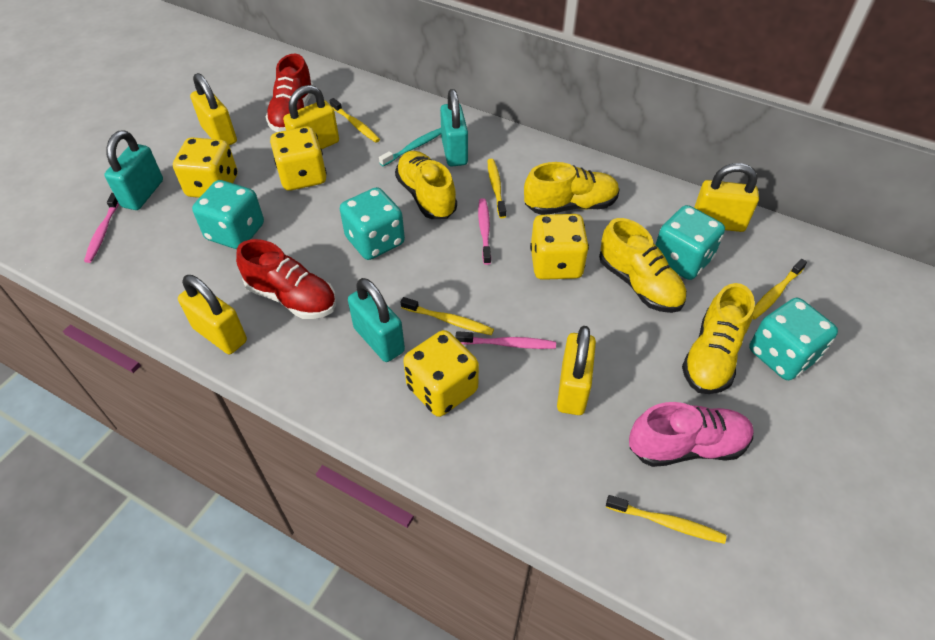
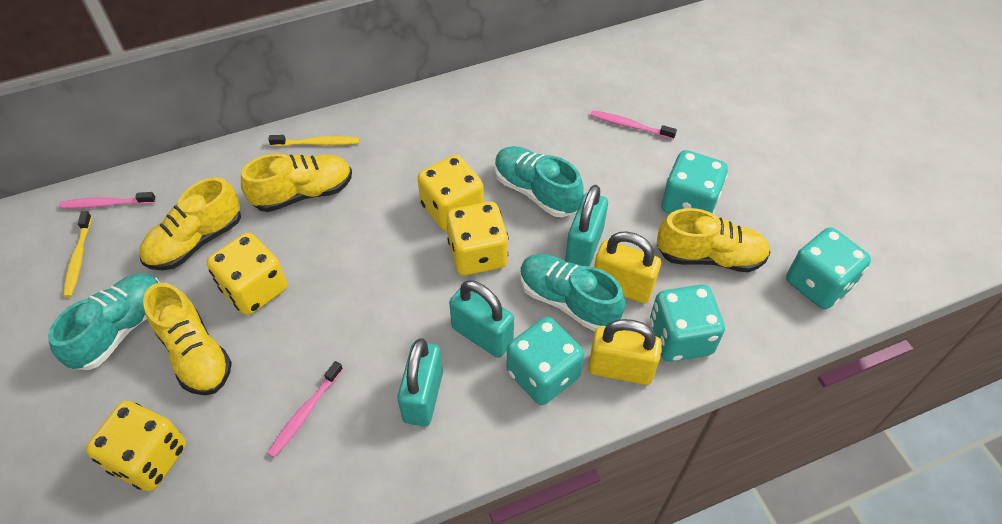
pink shoe: [629,402,754,467] = 1 -> none = 0
red shoe: [236,239,336,319] [265,54,314,132] = 2 -> none = 0
turquoise shoe: none = 0 -> [48,273,160,370] [495,146,584,217] [520,254,625,332] = 3
turquoise toothbrush: [379,128,441,166] = 1 -> none = 0
yellow padlock: [178,275,247,354] [190,73,237,145] [283,85,339,149] [557,326,596,415] [694,163,759,232] = 5 -> [588,319,662,385] [594,231,661,304] = 2
yellow toothbrush: [330,98,380,143] [401,297,494,335] [488,159,506,218] [606,495,726,544] [752,259,807,320] = 5 -> [63,211,92,297] [268,135,359,147] = 2

